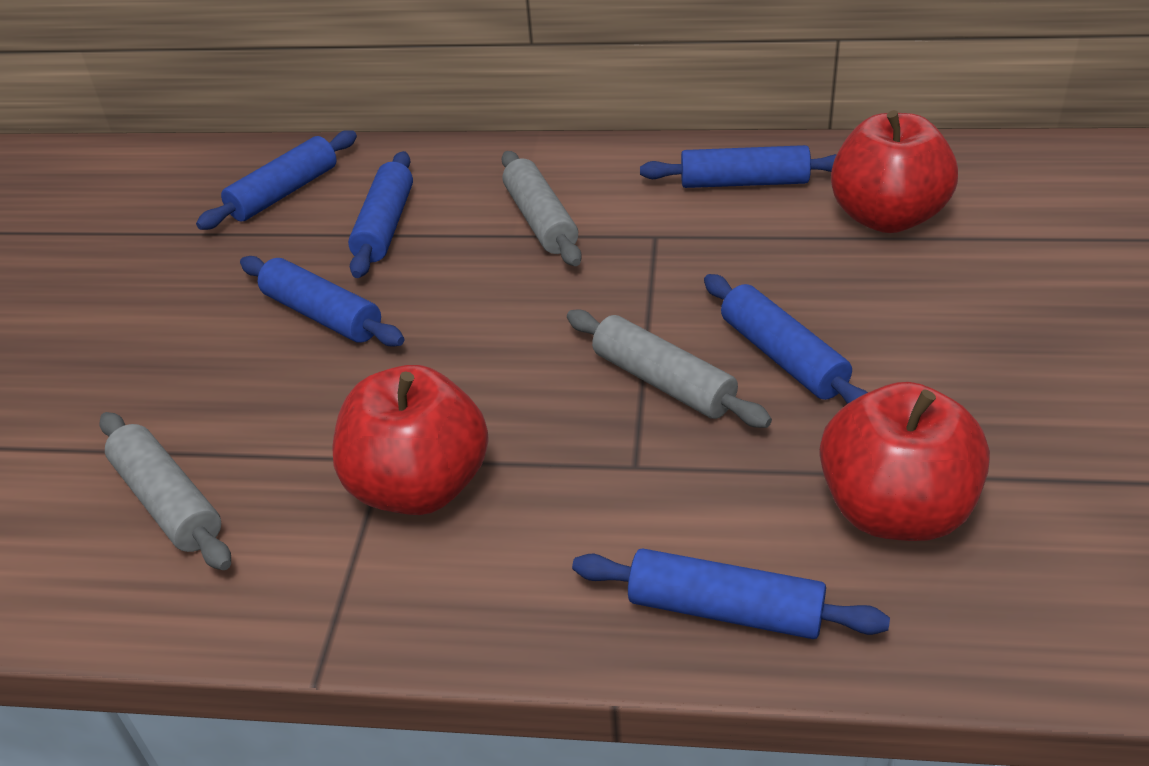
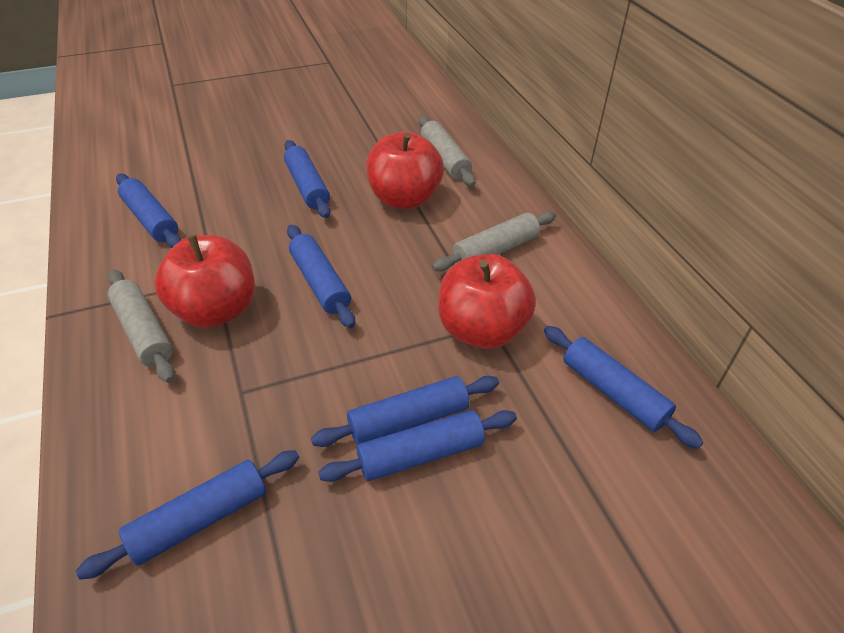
blue rolling pin: [196,130,357,230] [240,256,405,347] [348,151,413,278] [572,548,890,639] [640,145,837,188] [704,274,868,404] = 6 -> [76,450,299,580] [116,173,181,248] [284,140,331,218] [287,225,355,328] [311,376,499,447] [318,410,517,482] [544,326,703,449] = 7

